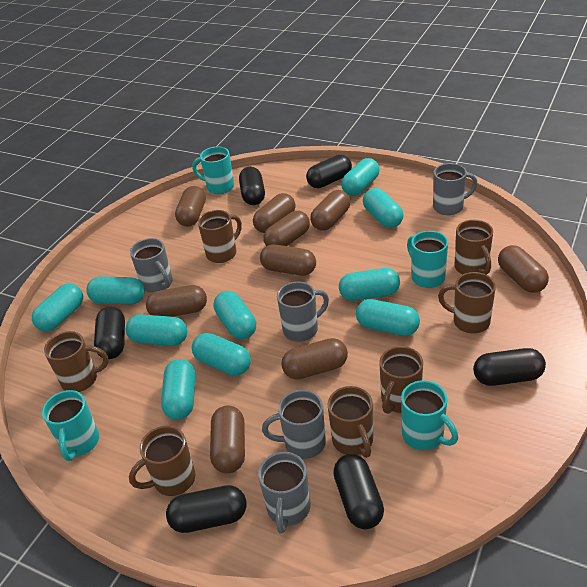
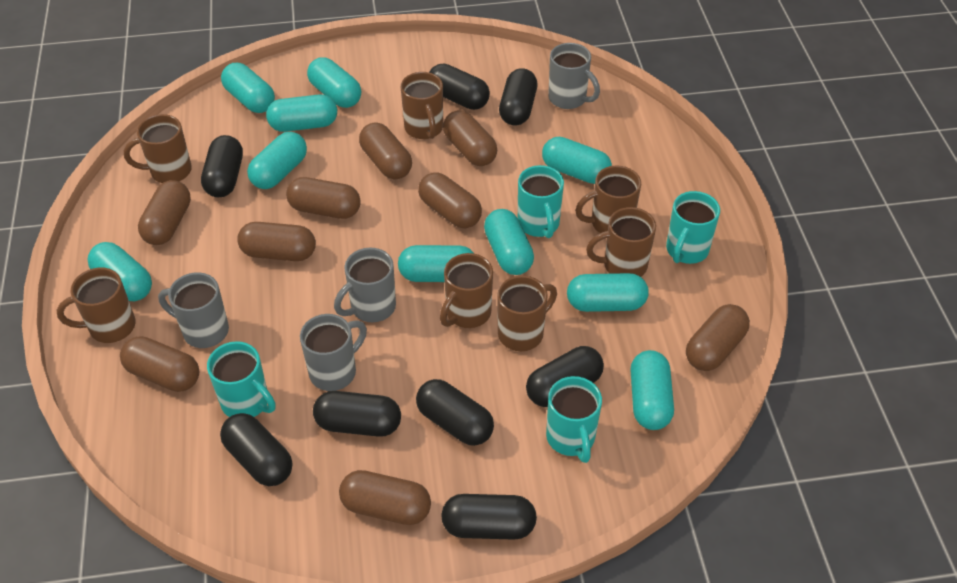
black capsule: [94,307,125,359] [166,485,247,533] [239,167,265,205] [306,155,352,188] [333,454,384,529] [473,348,546,386] = 6 -> [201,135,243,197] [220,413,292,486] [313,391,401,437] [416,379,494,446] [429,64,490,110] [441,494,537,540] [499,68,537,125] [526,346,604,407] = 8
grey mug: [130,238,173,293] [258,452,310,534] [262,390,326,459] [277,282,329,342] [433,163,478,215] = 5 -> [158,272,229,348] [300,314,367,391] [334,248,396,322] [548,43,600,109] = 4

